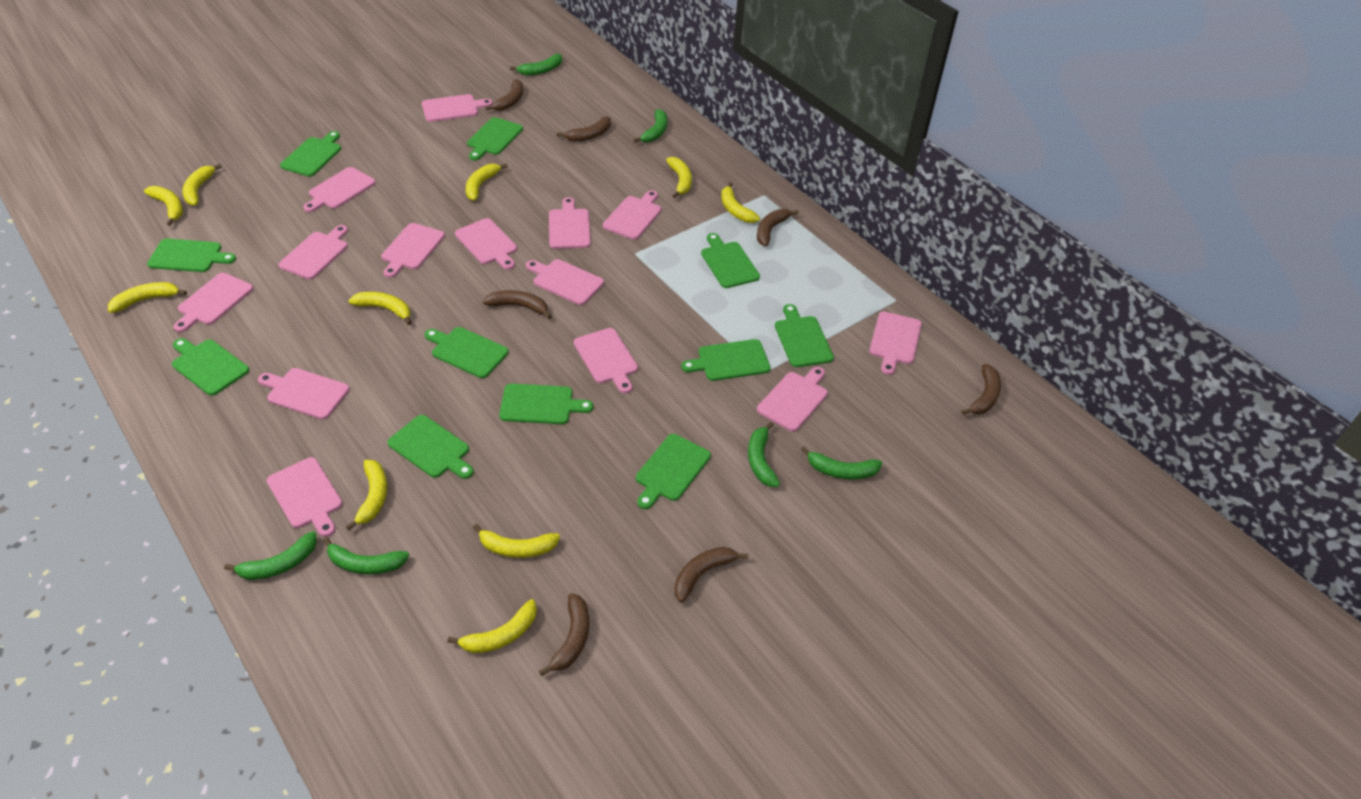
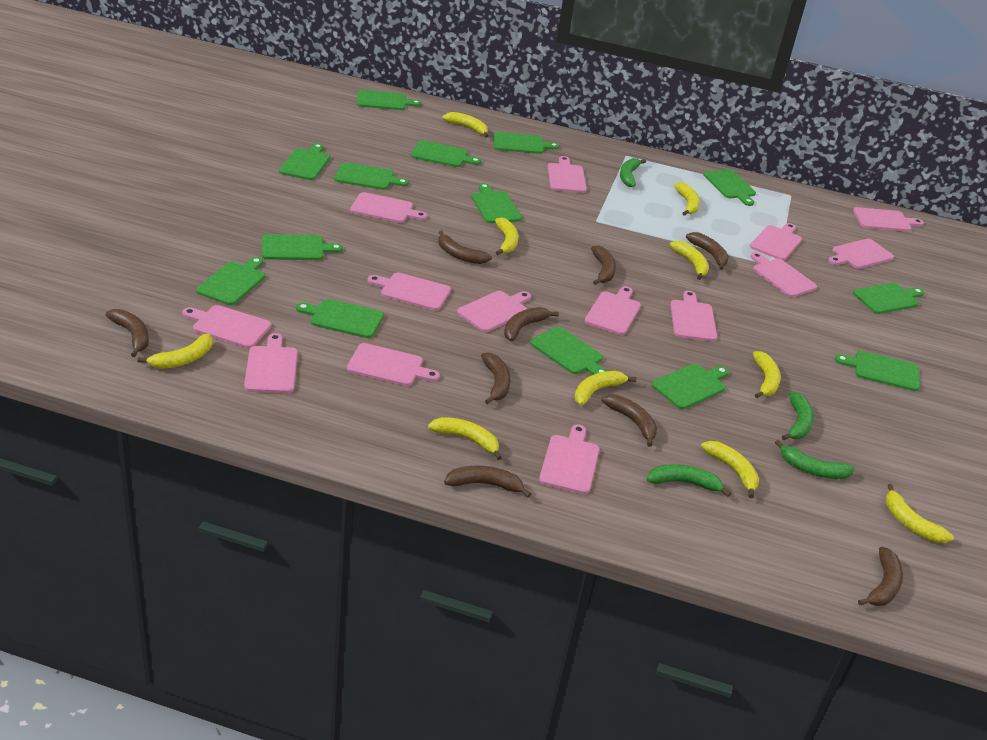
brown banana: [483,290,552,319] [485,79,523,111] [539,593,589,676] [557,116,611,142] [675,547,748,602] [757,209,799,246] [962,364,1001,415] = 7 -> [106,309,149,357] [438,230,492,264] [444,466,531,498] [481,352,511,404] [504,307,559,341] [591,245,616,285] [602,395,657,447] [686,232,729,270] [858,547,903,606] = 9
green banana: [224,531,317,580] [323,537,409,574] [510,54,562,75] [634,109,667,143] [748,422,780,487] [801,446,882,480] = 6 -> [620,158,646,187] [647,464,731,497] [775,440,855,479] [782,392,814,440] = 4
green cutting board: [147,238,236,272] [172,338,249,396] [280,131,341,177] [387,415,474,479] [425,327,509,378] [467,117,523,160] [499,384,593,424] [636,434,711,509] [681,339,771,381] [701,233,760,288] [775,304,834,367] = 11 -> [196,257,265,305] [262,234,343,260] [279,143,330,180] [296,299,384,338] [334,162,409,190] [357,90,421,110] [411,140,481,167] [471,183,522,223] [493,132,559,154] [530,327,607,375] [652,364,729,409] [703,169,756,206] [835,351,920,391] [853,283,924,314] = 14

